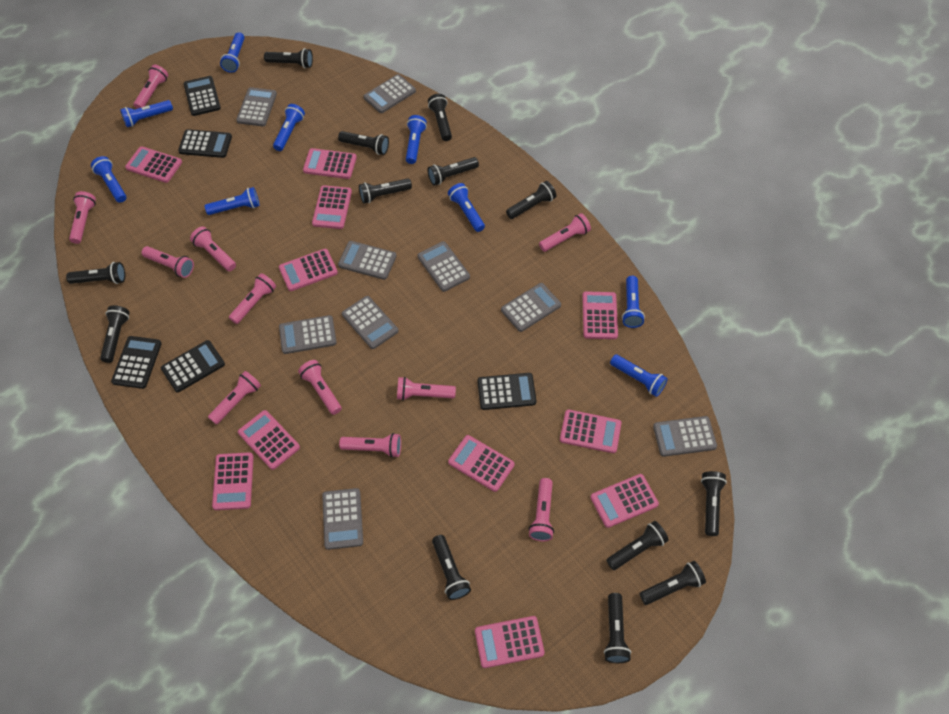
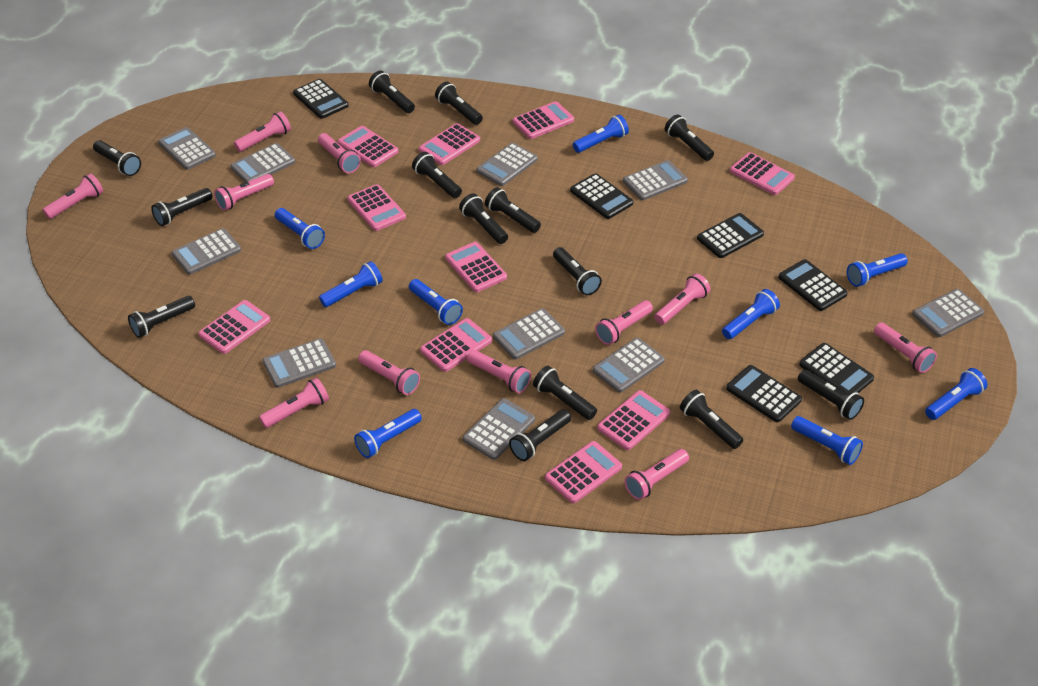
black calculator: [111,336,162,389] [161,340,225,392] [178,129,232,158] [184,76,221,116] [477,373,536,410] = 5 -> [293,79,349,119] [570,173,633,219] [697,213,764,258] [726,365,802,422] [778,259,848,311] [799,343,874,393] = 6
black flashlight: [66,262,125,284] [100,305,130,363] [264,48,313,68] [338,131,389,155] [359,178,412,204] [428,94,452,141] [428,157,479,186] [432,535,471,600] [506,181,556,219] [604,593,631,663] [606,521,669,570] [640,561,706,605] [701,471,727,536] = 13 -> [93,140,141,176] [128,296,195,338] [151,188,213,226] [369,71,415,113] [412,152,462,198] [435,82,483,125] [459,194,508,244] [485,187,541,233] [509,409,571,461] [533,366,597,420] [553,247,602,295] [665,114,714,161] [680,390,743,449] [798,369,864,420] = 14
grey calculator: [236,87,277,126] [279,315,337,354] [322,488,363,550] [338,241,396,280] [342,296,399,349] [364,74,416,113] [418,241,470,292] [501,283,561,332] [653,416,717,457] = 9 -> [158,127,216,170] [172,228,241,275] [230,143,295,182] [263,338,336,388] [463,398,535,460] [476,143,538,186] [493,308,565,359] [593,338,665,393] [623,160,688,200] [912,289,984,337] = 10
pink calculator: [125,146,182,183] [212,452,254,510] [238,410,300,470] [279,249,338,291] [303,148,357,179] [312,185,352,229] [448,435,515,492] [475,616,545,668] [560,410,621,453] [582,291,618,339] [590,474,659,528] = 11 -> [198,300,270,354] [338,126,398,167] [347,184,406,231] [419,123,480,165] [420,318,492,372] [445,242,507,292] [513,101,574,139] [545,441,622,503] [597,390,670,450] [730,152,795,195] = 10

